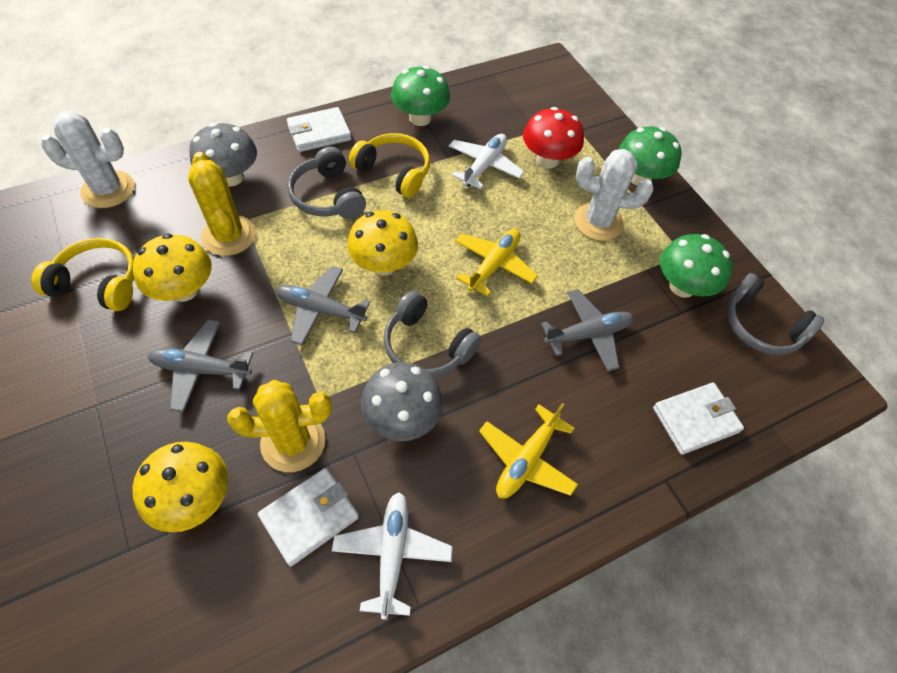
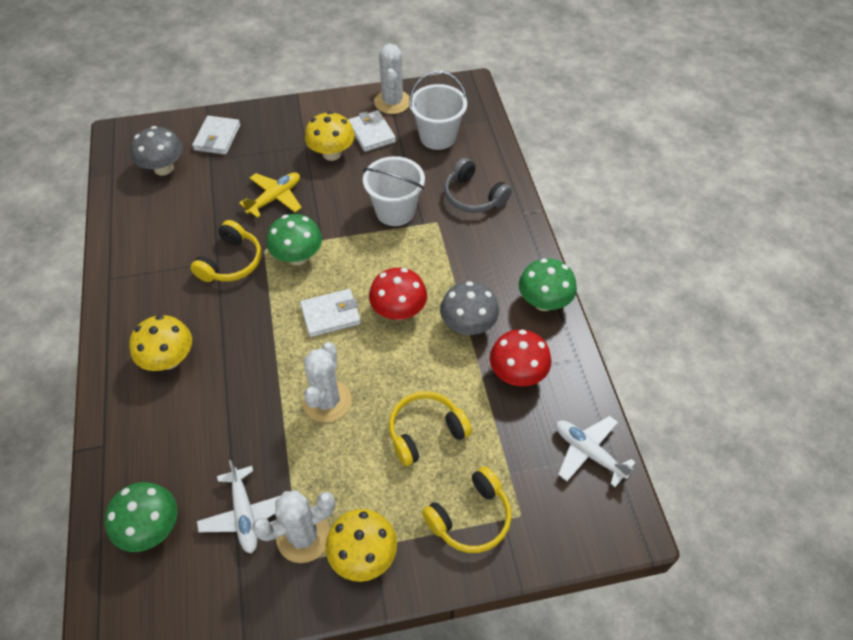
grey headphones: [288,147,366,219] [384,291,481,377] [727,273,825,355] = 3 -> [444,158,512,213] = 1
grey plane: [148,320,253,412] [275,266,370,345] [541,289,634,371] = 3 -> none = 0
red mushroom: [523,107,584,168] = 1 -> [369,268,427,320] [490,329,551,386] = 2
white bucket: none = 0 -> [363,156,425,226] [409,71,467,150] = 2
white cactus: [41,111,134,208] [574,149,653,241] = 2 -> [252,490,335,563] [303,342,352,423] [374,44,410,114] = 3
yellow cactus: [188,152,256,256] [227,380,332,472] = 2 -> none = 0
yellow headphones: [31,238,134,311] [349,133,430,198] = 2 -> [190,220,262,282] [389,391,472,466] [422,466,511,553] = 3
yellow plane: [455,229,538,297] [479,403,578,499] = 2 -> [239,172,302,218] = 1

